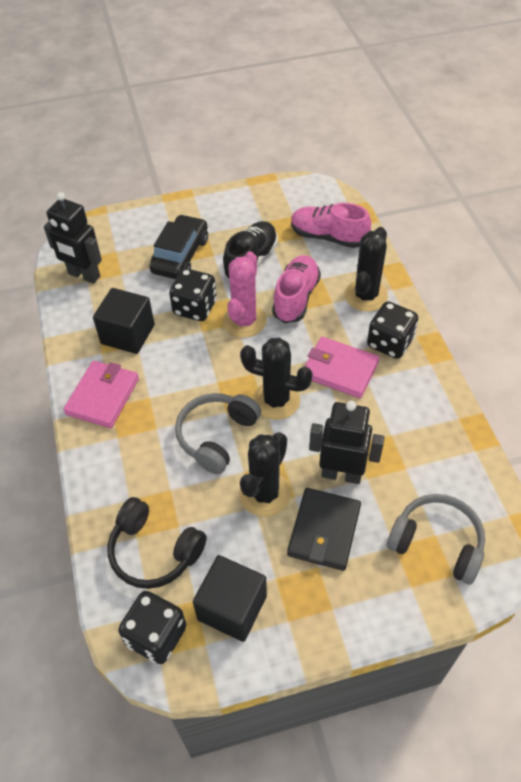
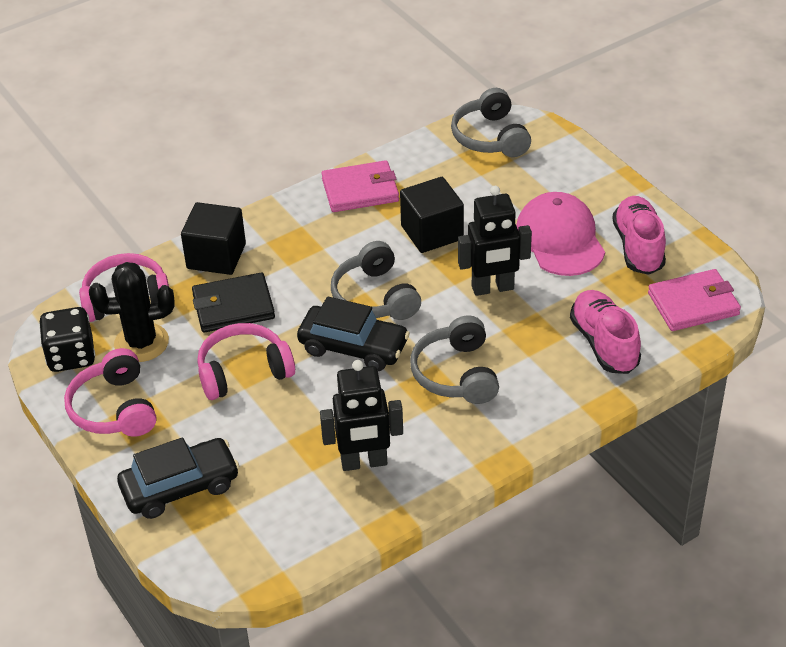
black cactus: [239,432,291,517] [240,338,313,420] [345,227,388,312] = 3 -> [89,262,175,362] = 1
black car: [149,214,208,279] = 1 -> [117,437,239,519] [297,296,410,371] = 2
black dice: [118,591,186,664] [169,268,217,321] [367,301,418,359] = 3 -> [39,307,95,372] = 1
black headphones: [107,497,207,589] = 1 -> none = 0
black shoe: [223,221,278,279] = 1 -> none = 0
grey headphones: [175,393,261,474] [387,494,485,584] = 2 -> [331,241,421,320] [410,316,499,404] [451,88,531,157] = 3
pink cactus: [223,251,267,338] = 1 -> none = 0
pink cap: none = 0 -> [516,192,605,276] = 1
pink headphones: none = 0 -> [64,348,156,437] [79,253,169,322] [197,323,295,400] = 3

